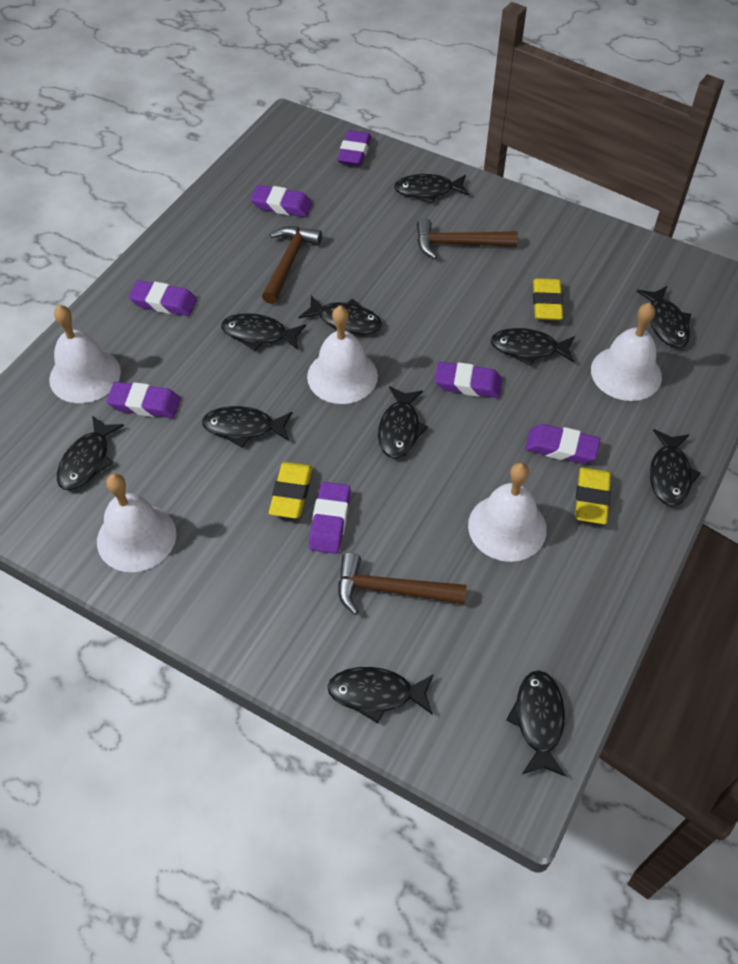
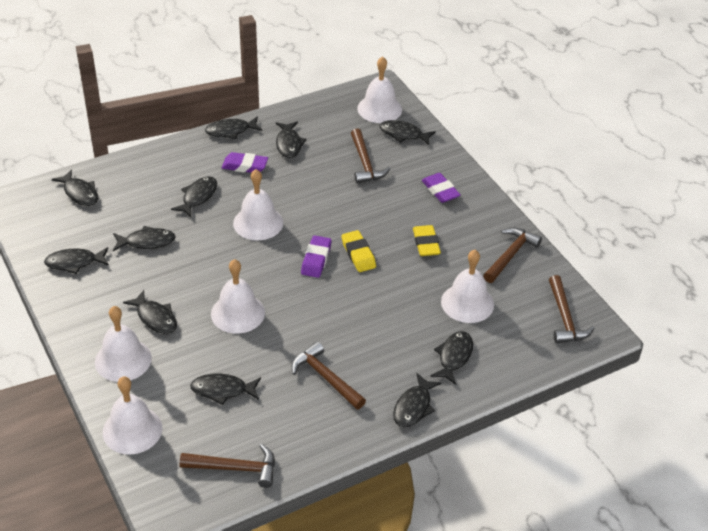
brown hammer: [262,226,322,304] [338,552,467,615] [417,218,518,259] = 3 -> [179,444,275,488] [292,341,366,410] [351,129,390,183] [483,228,542,283] [549,275,595,343] = 5
purple eraser: [106,382,181,418] [129,280,197,316] [250,185,312,217] [309,482,350,554] [337,130,371,166] [434,362,503,398] [525,424,600,464] = 7 -> [222,152,268,173] [301,235,331,278] [422,173,461,203] = 3
white bell: [49,305,121,403] [97,474,176,572] [307,306,378,404] [468,463,547,562] [591,303,662,401] = 5 -> [95,306,152,382] [103,376,162,454] [211,259,265,334] [233,169,283,241] [357,56,402,123] [441,250,494,323] = 6
yellow eraser: [269,462,312,519] [533,278,563,320] [575,467,611,524] = 3 -> [341,230,376,272] [413,225,441,256] = 2

